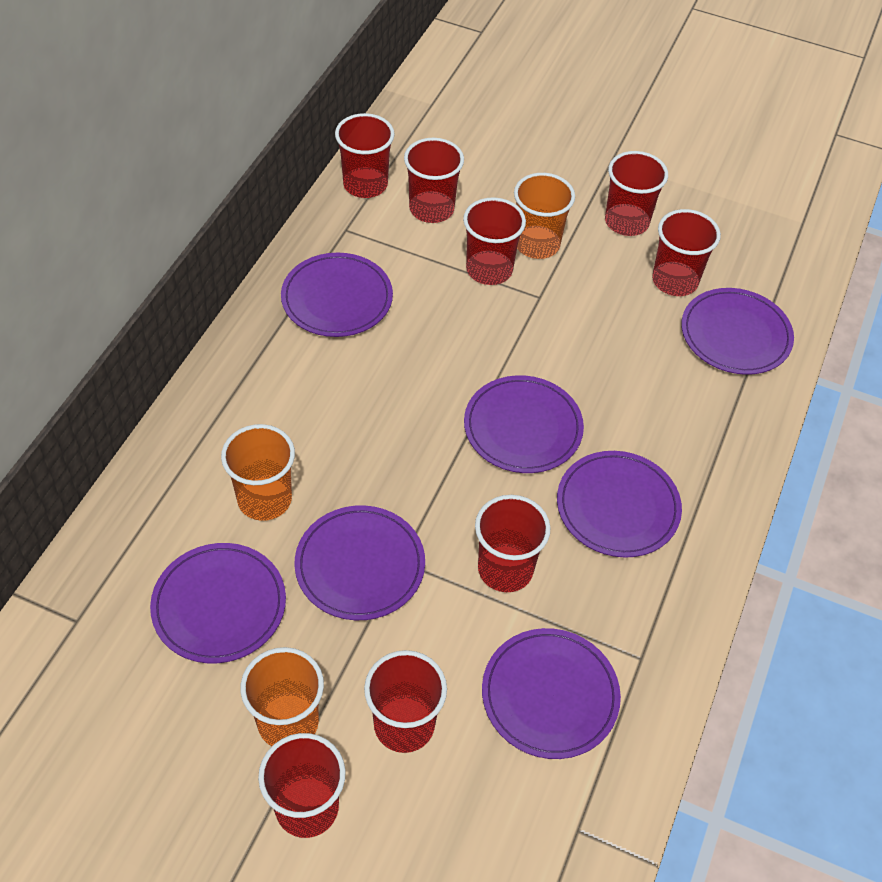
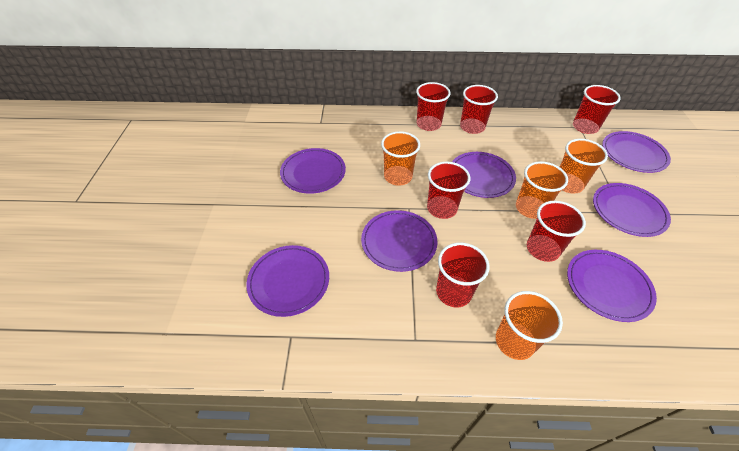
orange cup: [221,424,295,521] [241,647,324,746] [514,173,575,259] = 3 -> [381,131,420,186] [496,291,563,360] [516,161,568,219] [560,139,608,194] = 4
red cup: [258,733,346,838] [335,113,395,198] [364,650,447,753] [404,138,464,223] [463,197,526,285] [475,495,551,592] [605,151,668,236] [652,209,721,296] = 8 -> [416,82,451,131] [427,162,470,219] [436,243,489,307] [460,85,498,134] [527,201,586,262] [573,85,621,134] = 6

